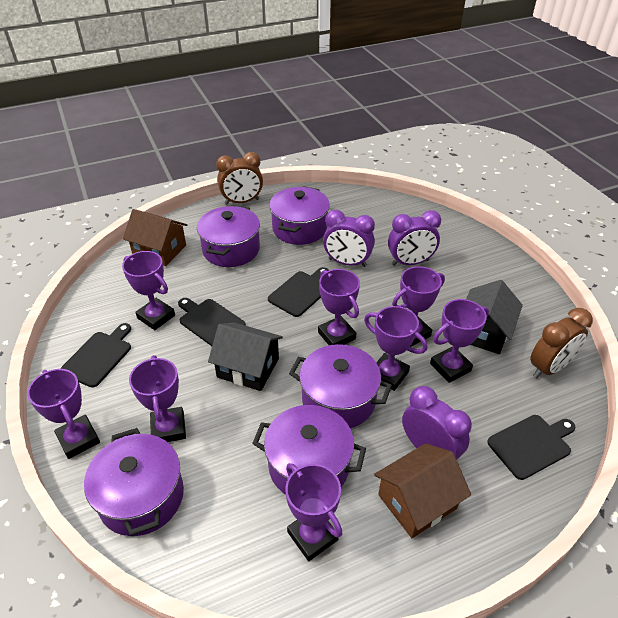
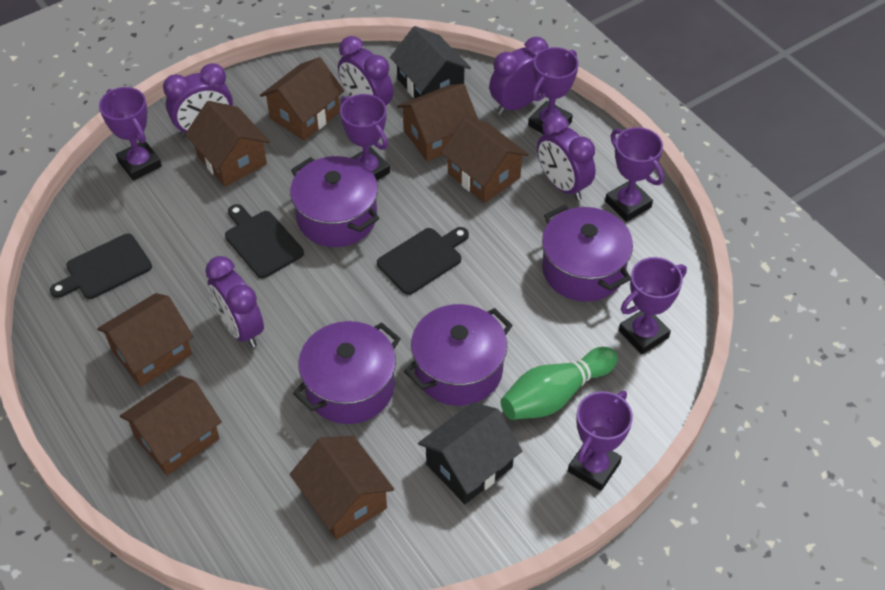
black cutting board: [60,323,131,388] [178,298,246,346] [268,267,329,317] [487,415,575,480] = 4 -> [50,234,152,299] [225,204,304,278] [377,227,469,295] = 3
brown clock: [216,152,263,205] [530,308,593,378] = 2 -> none = 0
brown house: [123,209,187,266] [374,443,471,538] = 2 -> [97,293,194,387] [120,375,222,476] [185,101,270,187] [260,57,344,141] [290,436,394,540] [397,84,478,161] [441,117,529,203] = 7
green bowling pin: none = 0 -> [501,347,618,420] = 1
purple clock: [323,210,375,267] [388,210,441,266] [402,386,472,460] = 3 -> [163,63,233,137] [205,256,264,348] [338,36,394,106] [489,37,549,115] [537,114,596,200] = 5
purple pot: [84,428,184,536] [197,205,260,267] [252,405,366,494] [269,186,330,245] [289,344,392,428] = 5 -> [290,156,379,247] [293,321,401,424] [404,304,513,406] [542,205,633,302] = 4
purple trophy: [27,369,100,459] [122,251,175,330] [129,355,186,442] [285,463,342,561] [318,269,360,345] [364,306,427,391] [392,266,445,347] [430,299,489,383] = 8 -> [99,87,162,180] [340,94,390,180] [528,47,579,134] [568,391,633,491] [605,127,664,222] [619,257,687,354] = 6

